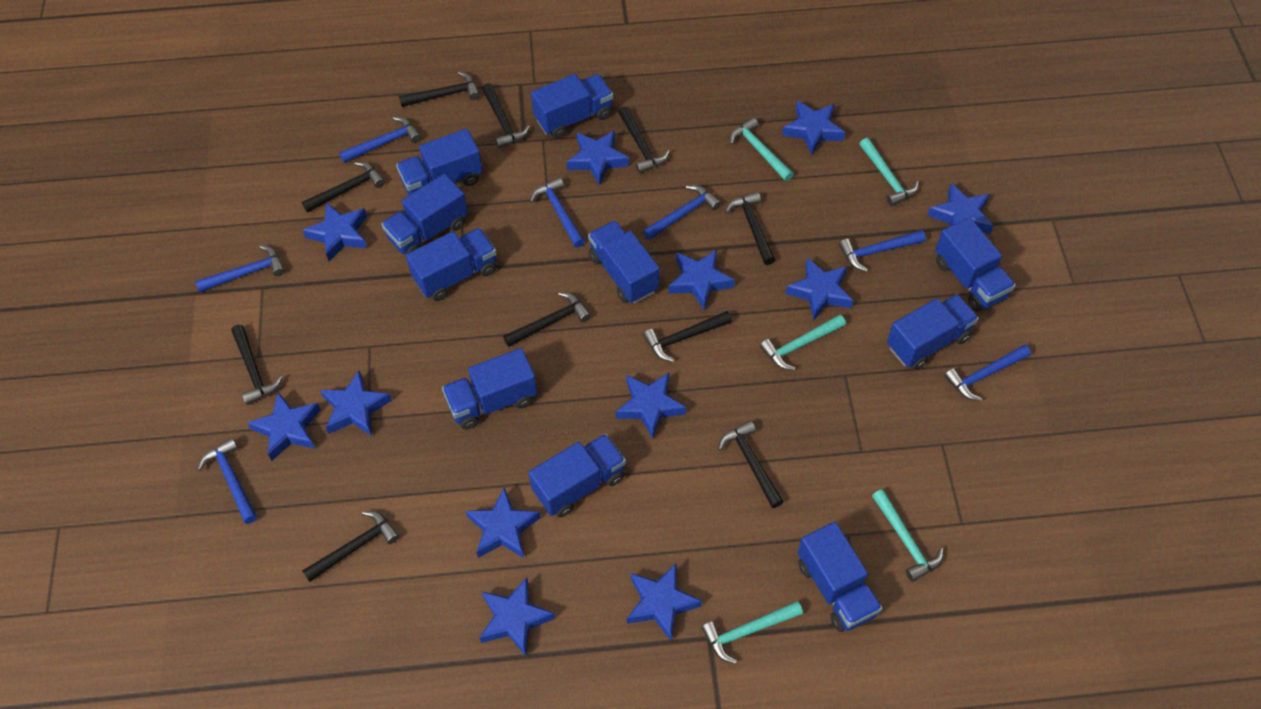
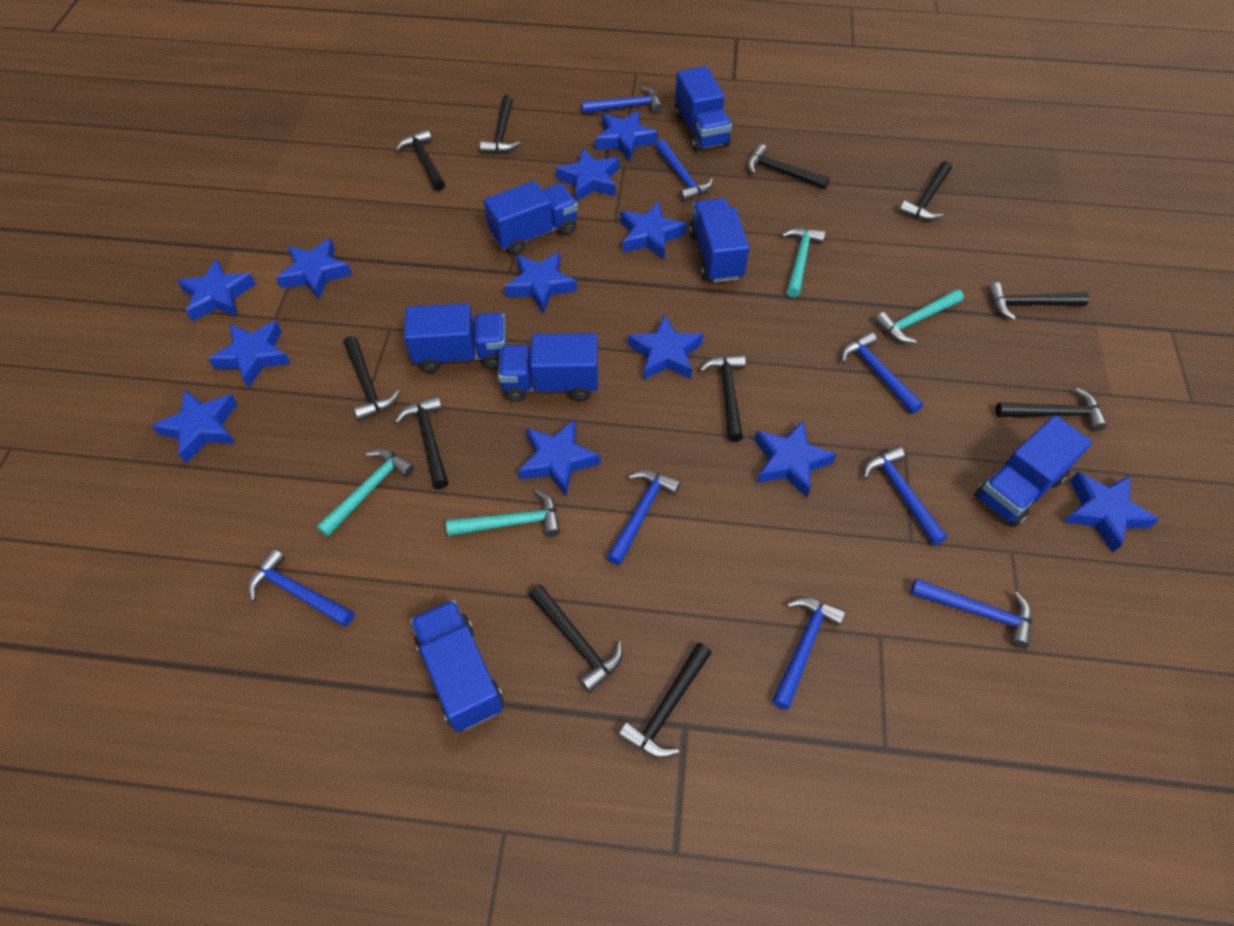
black hammer: [231,325,282,405] [302,162,385,213] [302,511,399,582] [399,72,480,107] [482,83,530,149] [503,292,591,347] [618,107,670,174] [643,311,732,362] [718,420,784,508] [725,192,775,265] = 10 -> [343,336,400,421] [395,395,448,489] [396,129,445,191] [480,95,520,153] [529,584,623,693] [618,643,712,759] [699,354,746,442] [747,144,830,189] [899,161,952,221] [988,282,1089,320] [996,388,1107,431] = 11
blue hammer: [195,245,285,292] [198,437,257,524] [339,117,421,163] [530,177,585,247] [643,185,721,240] [839,230,926,272] [944,344,1031,401] = 7 -> [248,548,354,627] [581,86,663,114] [607,470,681,565] [655,139,713,202] [772,597,845,710] [841,332,923,414] [863,446,947,545] [911,578,1032,648] = 8
blue truck: [381,174,468,255] [396,129,483,195] [406,228,497,301] [442,348,537,430] [529,434,626,517] [531,74,613,139] [588,220,660,303] [798,522,883,632] [887,294,979,370] [935,217,1016,311] = 10 -> [404,303,506,373] [410,600,504,732] [484,181,578,255] [498,333,598,402] [675,66,732,152] [689,198,749,283] [974,415,1092,527] = 7
turquoise hammer: [701,601,803,664] [730,118,794,181] [760,315,846,370] [860,138,919,206] [872,489,944,582] = 5 -> [317,449,415,537] [446,490,560,537] [782,228,826,298] [874,289,964,344] = 4

